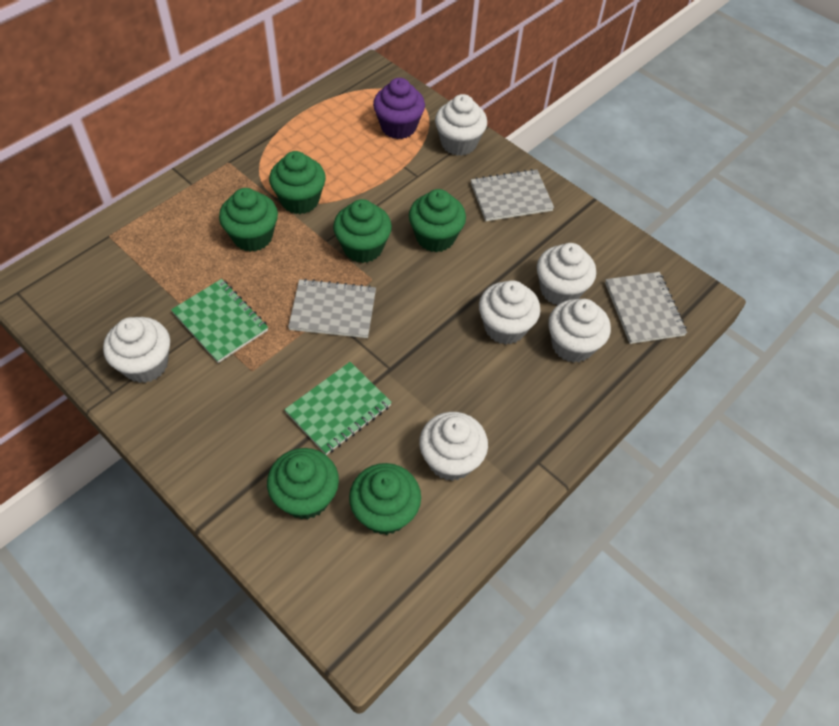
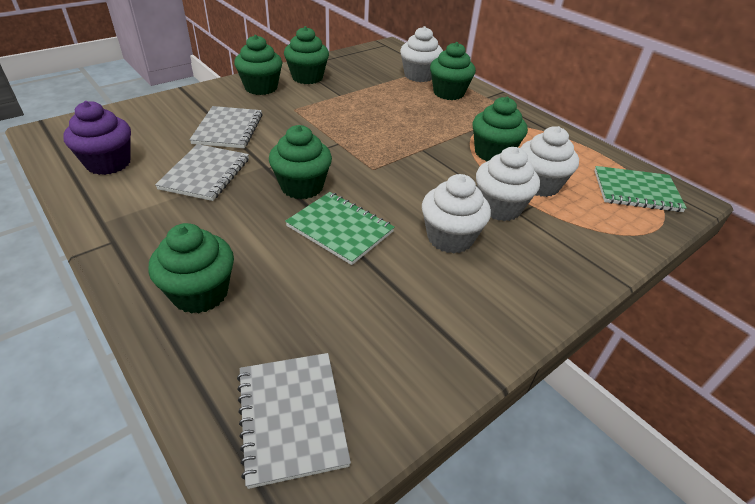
white cupcake: [103,317,170,383] [419,412,488,481] [435,94,487,156] [479,280,540,345] [537,243,596,305] [548,299,611,363] = 6 -> [400,26,443,82] [422,174,491,254] [476,147,540,221] [521,126,579,197] = 4

